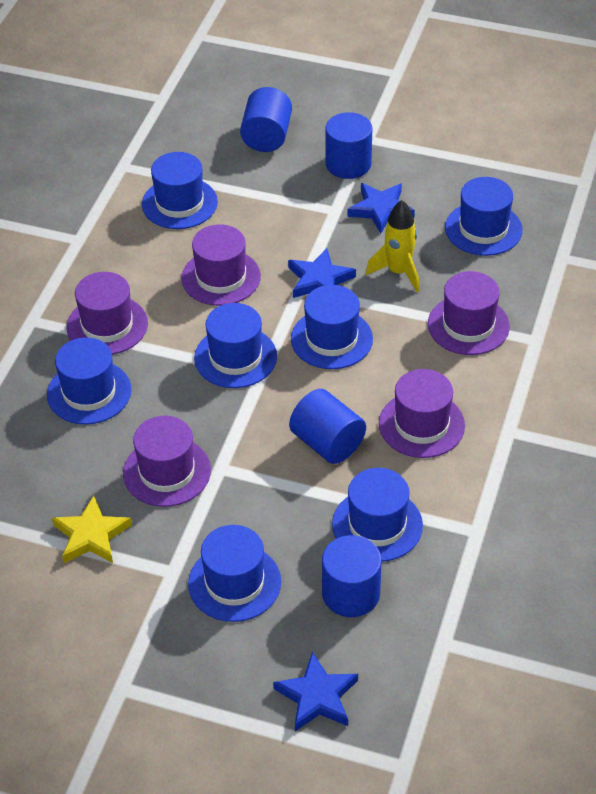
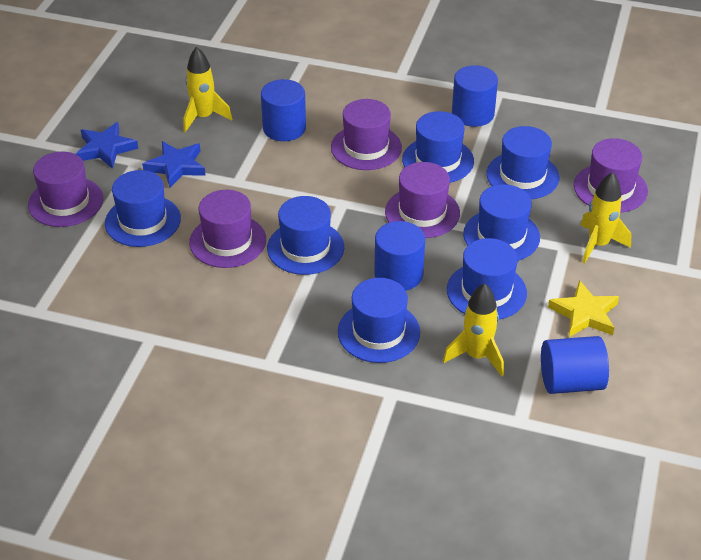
blue star: [273,652,358,731] [288,248,356,298] [347,183,415,234] = 3 -> [76,122,139,169] [142,141,206,188] = 2
yellow rocket: [366,200,419,292] = 1 -> [183,47,232,132] [443,283,504,376] [580,172,631,264] = 3

